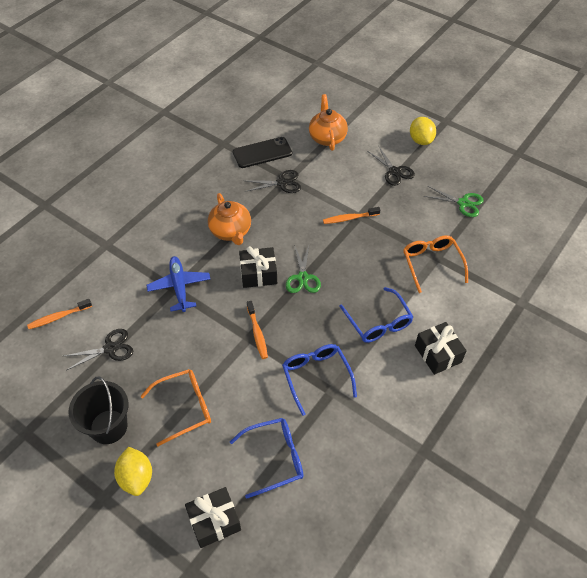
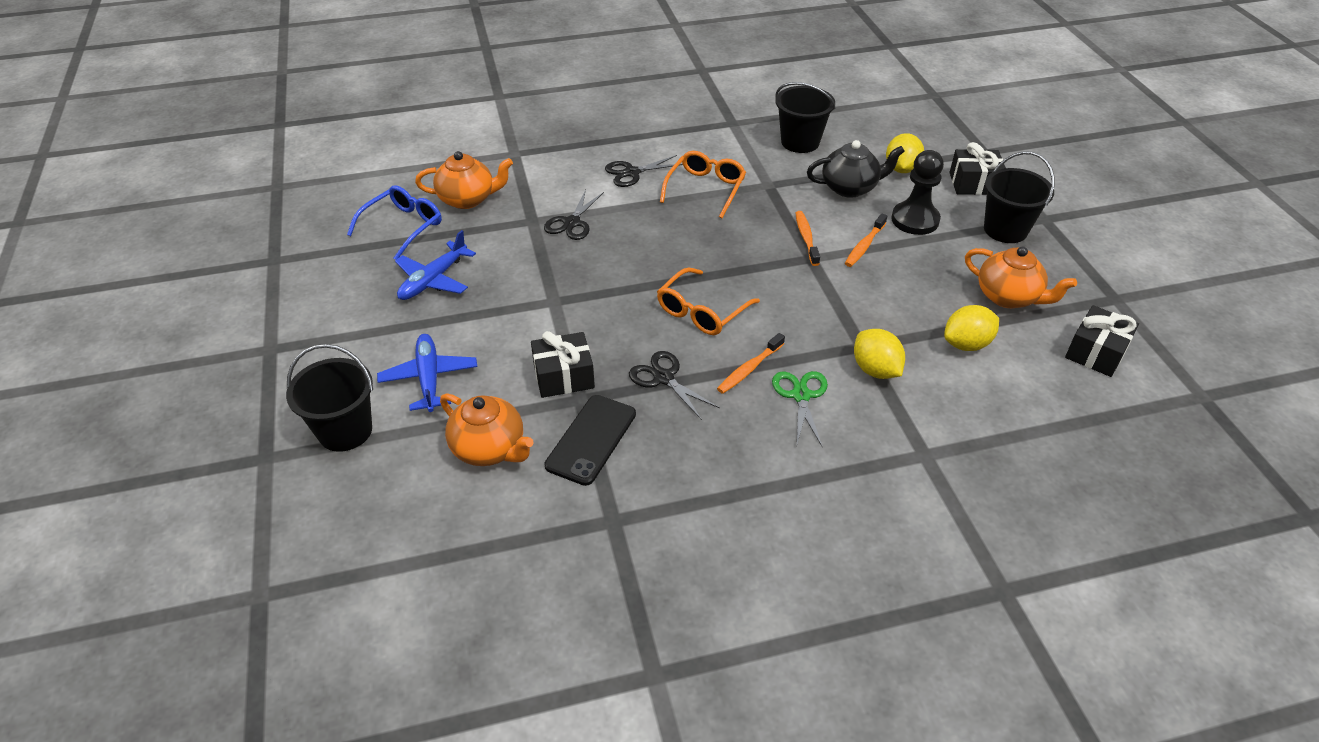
black bucket: [68,377,128,444] = 1 -> [286,344,373,452] [775,82,836,153] [984,151,1055,243] = 3
black pawn: none = 0 -> [891,150,944,235] = 1
black teapot: none = 0 -> [807,140,905,198] = 1
blue glasses: [230,418,304,499] [282,344,357,416] [339,287,413,343] = 3 -> [347,185,442,260] = 1
blue plane: [147,256,210,312] = 1 -> [377,334,477,412] [395,230,476,300] = 2
green scissors: [286,245,321,293] [424,186,484,217] = 2 -> [772,371,828,448] = 1
orange teapot: [208,193,251,245] [309,94,348,151] = 2 -> [415,151,513,209] [440,394,534,466] [965,246,1077,308] = 3
yellow lemon: [114,447,152,496] [410,117,436,145] = 2 -> [854,329,905,379] [886,133,924,173] [944,305,999,351] = 3

